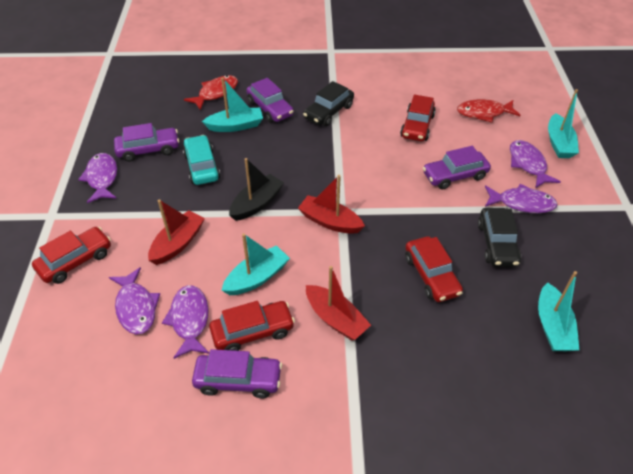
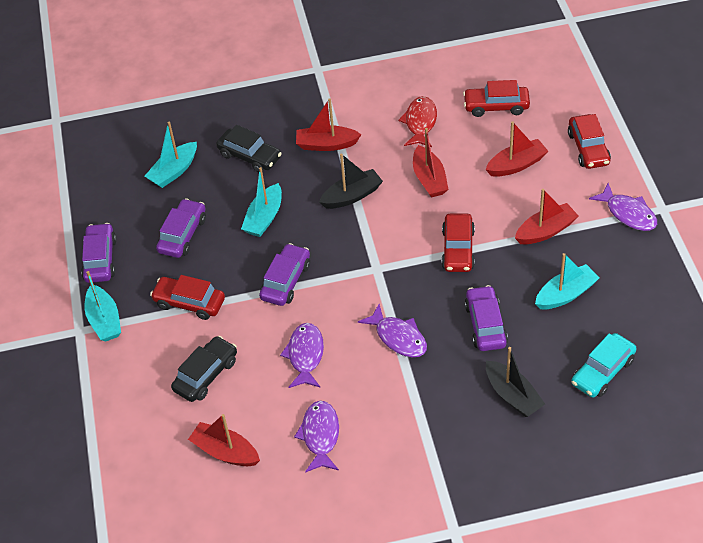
black boat: [229,158,284,221] = 1 -> [319,154,383,209] [486,347,545,417] = 2
purple fish: [78,153,117,203] [109,267,160,334] [162,285,209,359] [485,184,558,213] [510,140,561,188] = 5 -> [280,323,324,388] [294,401,339,473] [358,304,427,357] [589,183,657,231] = 4
red boat: [148,199,205,265] [298,175,365,234] [306,266,371,341] = 3 -> [188,414,260,466] [296,98,362,151] [413,128,449,198] [485,121,548,177] [515,189,579,244] = 5
red fish: [184,75,238,110] [457,99,521,122] = 2 -> [398,96,437,147] = 1

